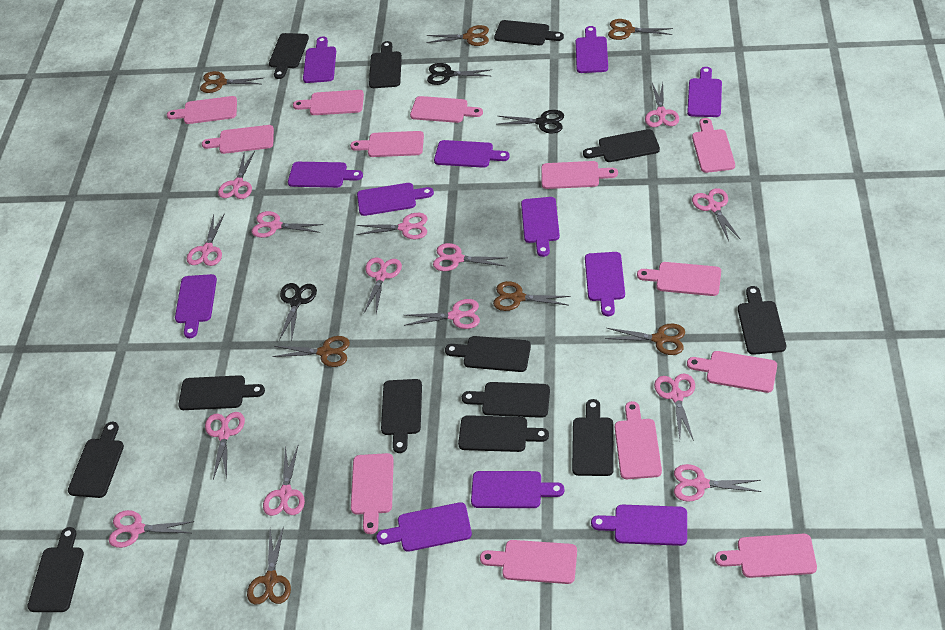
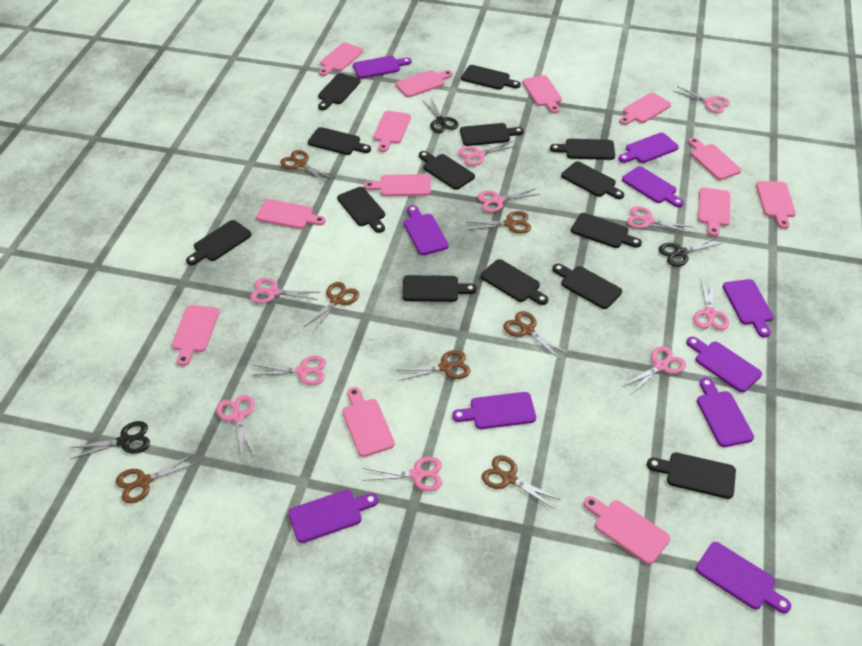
black cutting board: [27,527,84,612] [68,422,124,498] [178,375,265,410] [269,33,309,79] [369,41,402,88] [381,379,422,453] [445,336,531,372] [458,415,549,452] [462,382,550,418] [494,20,564,45] [572,399,614,476] [583,129,660,162] [738,286,786,355] = 13 -> [186,220,252,265] [308,127,371,155] [318,73,361,110] [337,187,385,233] [402,275,477,302] [419,151,475,190] [460,123,524,146] [461,65,521,90] [480,259,548,305] [550,139,615,160] [552,264,622,309] [561,161,624,199] [571,213,642,248] [647,452,736,499] = 14
pink scissors: [109,510,195,548] [187,213,225,266] [205,412,245,480] [218,151,255,199] [252,211,323,238] [263,446,305,516] [356,213,427,239] [364,257,402,314] [404,299,480,329] [433,243,508,271] [645,83,679,127] [654,373,695,441] [674,464,762,502] [692,188,740,241] = 14 -> [216,395,255,459] [250,278,319,303] [252,356,326,385] [362,457,442,491] [458,141,517,166] [477,189,540,212] [623,346,686,394] [627,206,692,233] [673,86,730,113] [693,280,729,330] = 10
purple cutting board: [175,274,217,338] [288,162,363,188] [303,36,336,83] [357,183,434,216] [376,502,472,552] [434,140,510,168] [471,471,565,508] [521,197,560,257] [576,26,608,73] [585,252,625,316] [591,505,687,546] [687,67,722,117] = 12 -> [288,490,378,543] [353,56,412,79] [404,205,449,255] [452,392,536,429] [618,133,679,163] [622,166,684,207] [686,337,762,392] [696,542,791,613] [697,377,754,447] [723,279,773,338] = 10

